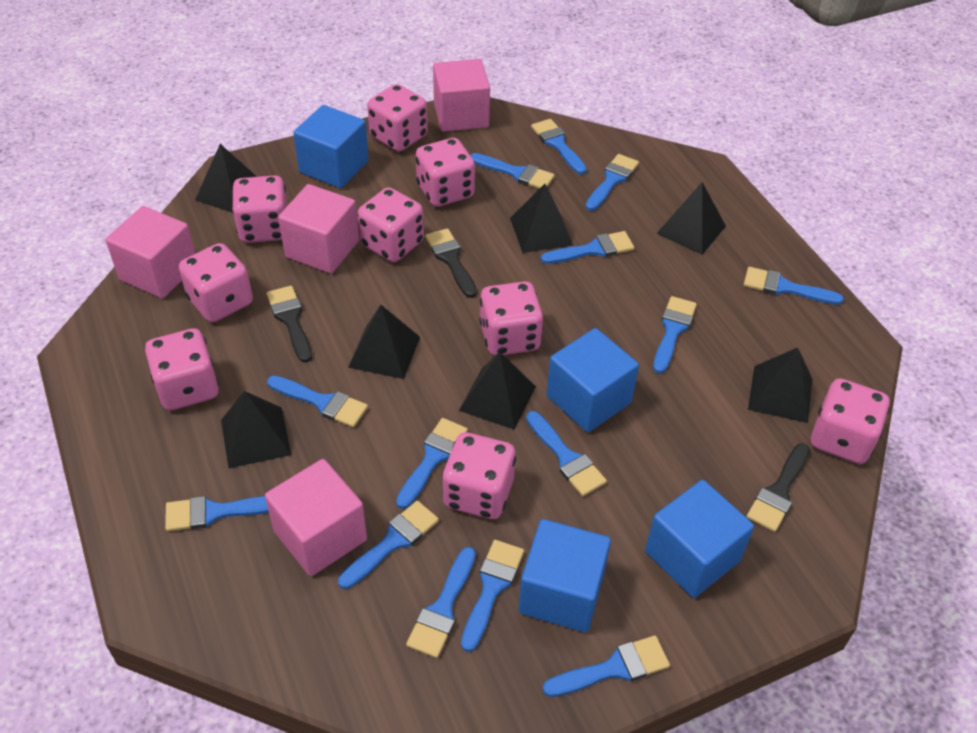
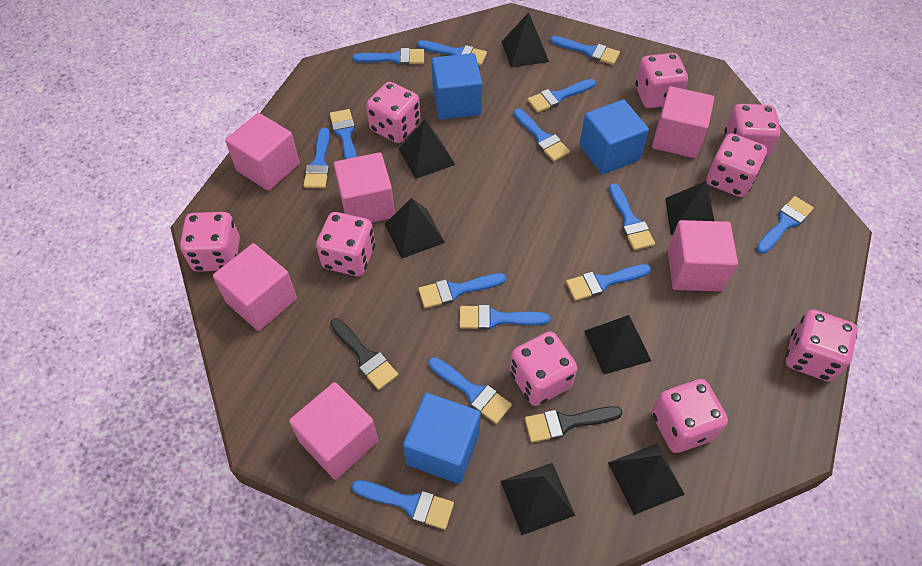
black brush: [266,286,312,363] [425,228,477,298] [747,443,810,532] = 3 -> [330,318,398,390] [525,406,623,442] = 2
blue cube: [293,105,369,188] [519,519,611,632] [547,328,639,432] [645,480,754,598] = 4 -> [403,393,481,484] [432,53,482,120] [579,99,649,175] = 3
pink cube: [106,206,195,299] [265,459,367,576] [278,184,359,274] [433,59,490,132] = 4 -> [213,243,297,331] [225,113,300,191] [289,382,378,480] [334,152,395,223] [652,86,715,158] [667,220,738,292] = 6

